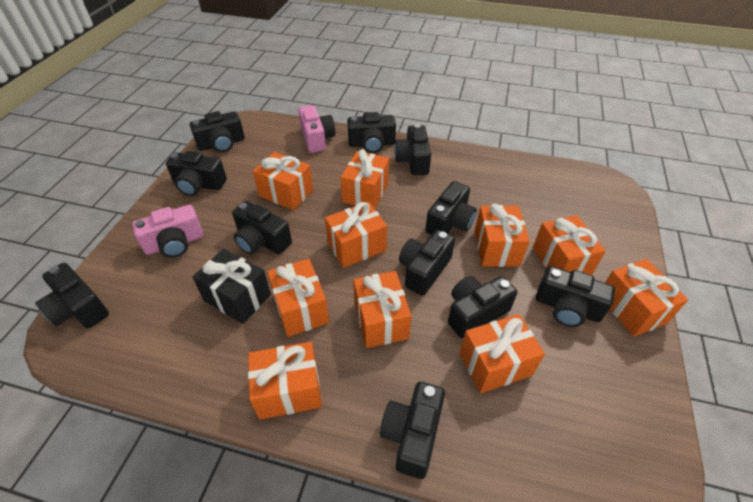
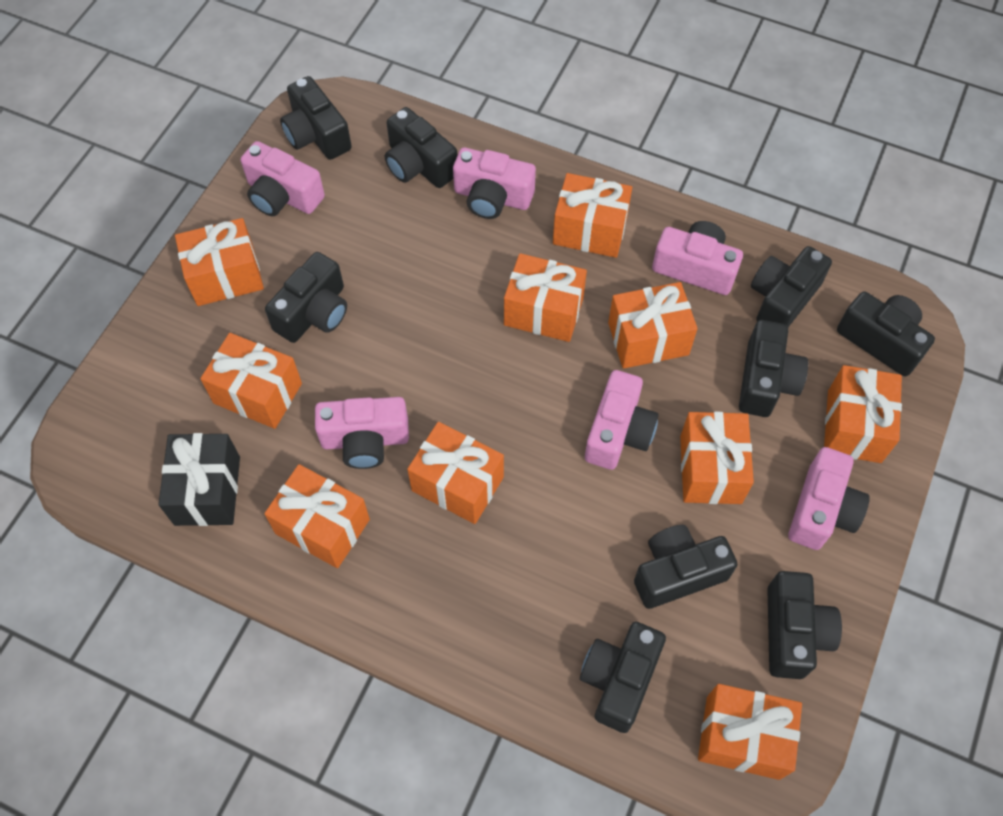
black camera: [35,263,109,328] [166,151,227,196] [190,111,245,152] [232,201,292,254] [347,112,396,153] [380,382,445,479] [394,124,431,175] [399,230,455,296] [425,181,477,235] [448,276,517,338] [536,266,615,327] = 11 -> [265,252,347,343] [280,76,352,160] [385,107,457,188] [580,622,666,733] [634,525,738,609] [739,320,808,417] [751,246,832,327] [767,571,842,679] [837,292,935,377] = 9
pink camera: [132,205,203,258] [298,105,335,153] = 2 -> [241,141,325,216] [315,397,409,469] [453,147,536,219] [585,370,659,470] [652,221,743,295] [788,447,870,550] = 6

